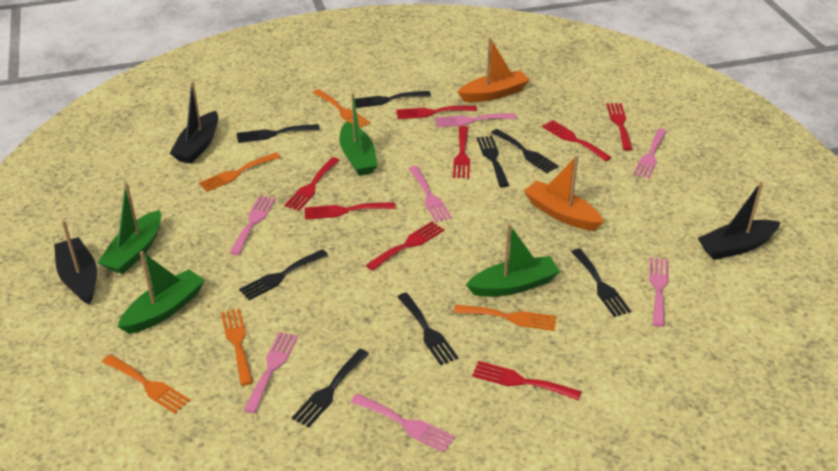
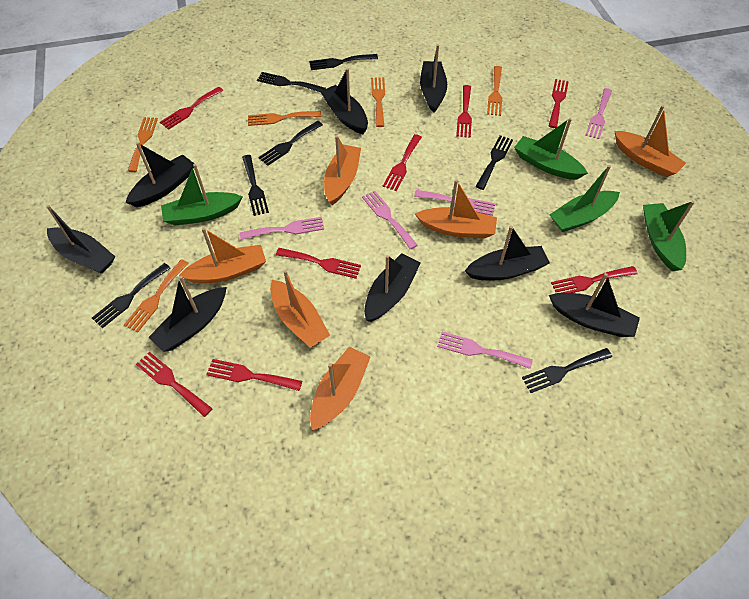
black boat: [54,221,97,305] [170,82,218,163] [698,182,781,260] = 3 -> [47,205,115,274] [125,142,194,207] [149,276,227,352] [320,68,368,134] [364,253,421,322] [420,44,447,113] [465,226,550,280] [549,273,640,337] = 8
black fork: [237,124,320,143] [239,249,328,300] [292,349,369,428] [355,91,431,108] [397,293,458,365] [477,136,509,187] [491,129,559,173] [571,249,631,317] = 8 -> [92,263,171,328] [242,155,269,216] [257,72,326,92] [258,121,323,166] [309,54,378,70] [475,135,513,190] [522,348,612,393] = 7
orange boat: [458,38,530,102] [524,156,604,231] = 2 -> [179,228,266,284] [270,270,330,348] [310,347,370,431] [324,136,361,205] [415,179,497,238] [614,105,686,177] = 6
pink fork: [229,196,276,255] [244,332,298,413] [351,394,455,453] [409,166,452,222] [435,114,517,127] [633,128,667,179] [649,257,669,327] = 7 -> [240,217,324,240] [362,191,418,250] [414,190,495,216] [437,332,533,369] [585,88,612,139] = 5

